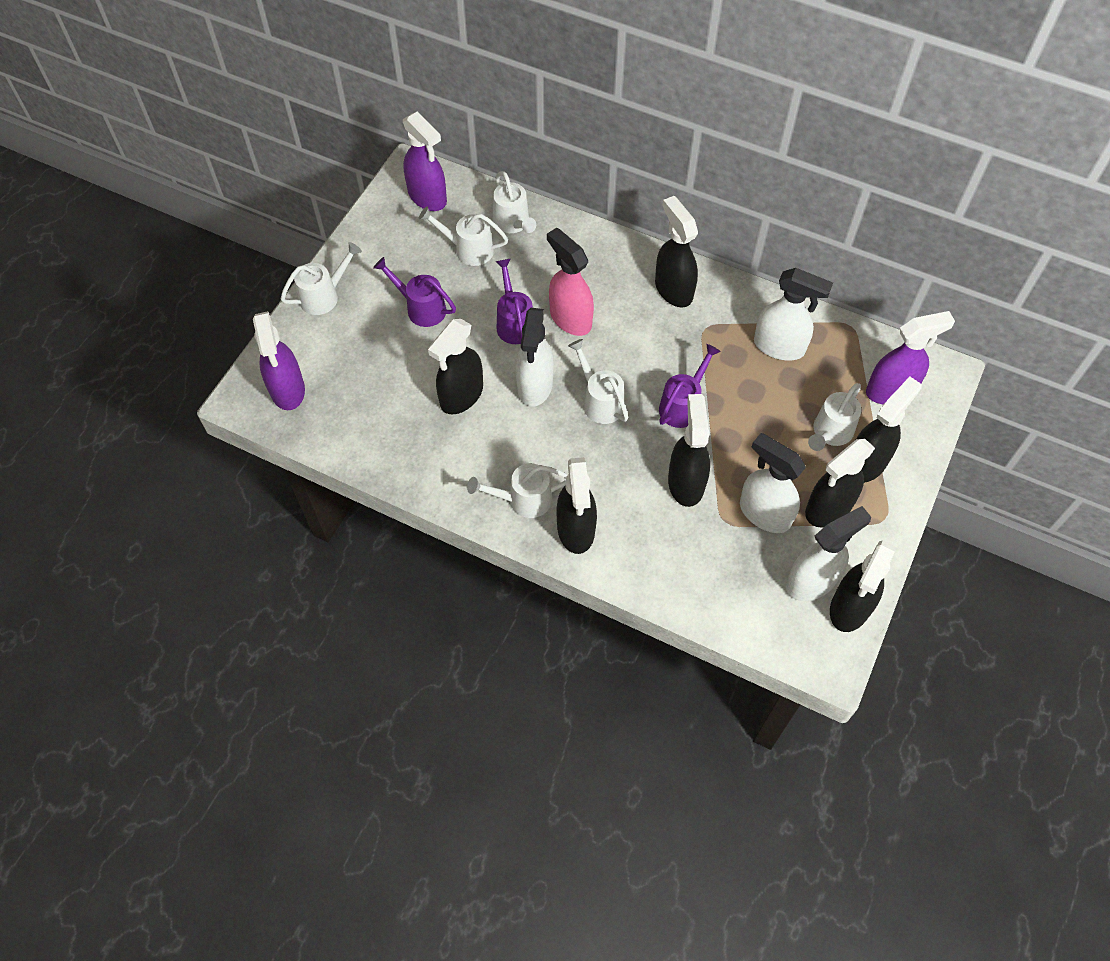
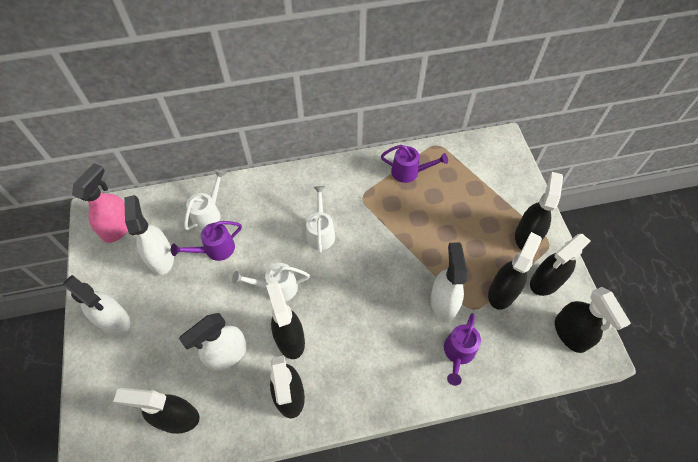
purple spray bottle: [253,311,305,410] [403,111,447,211] [866,311,955,404] = 3 -> none = 0
white watering can: [281,242,362,315] [419,207,508,266] [467,463,567,518] [493,171,536,233] [568,339,629,424] [808,383,862,451] = 6 -> [184,169,226,230] [232,263,310,301] [306,186,335,253] = 3

